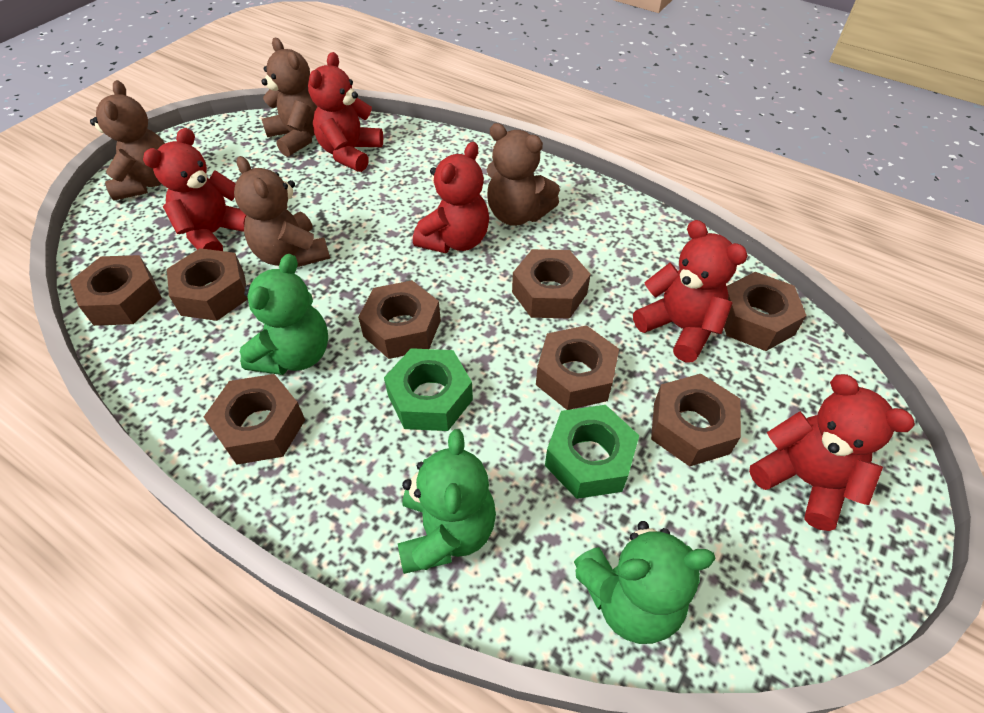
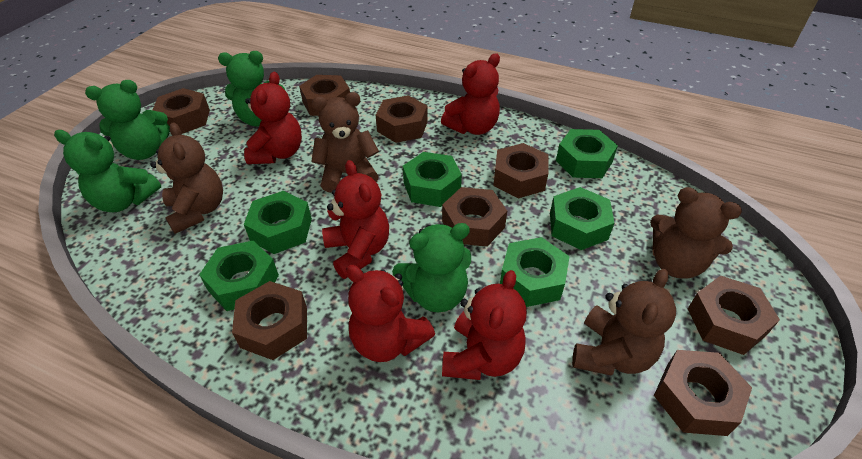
green nut: [384,348,473,431] [545,405,639,499] = 2 -> [199,241,279,311] [244,191,312,254] [403,152,462,207] [500,237,570,307] [550,187,614,250] [556,129,618,178] = 6
green teddy bear: [240,254,328,375] [398,429,496,574] [574,521,716,644] = 3 -> [54,130,161,212] [85,80,170,160] [218,51,285,126] [392,223,471,312] = 4

